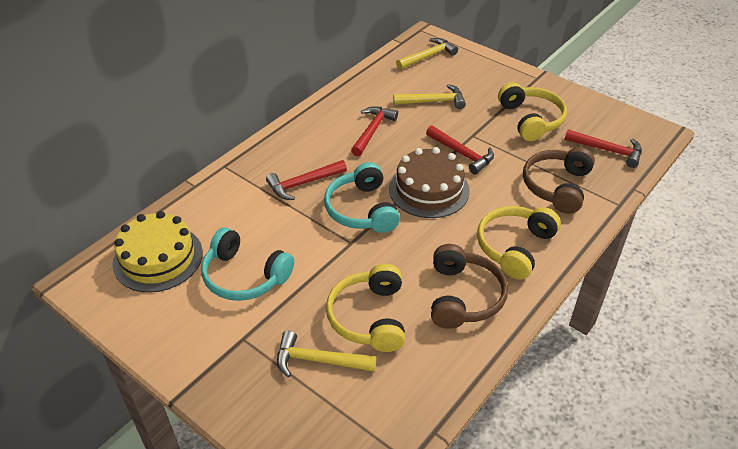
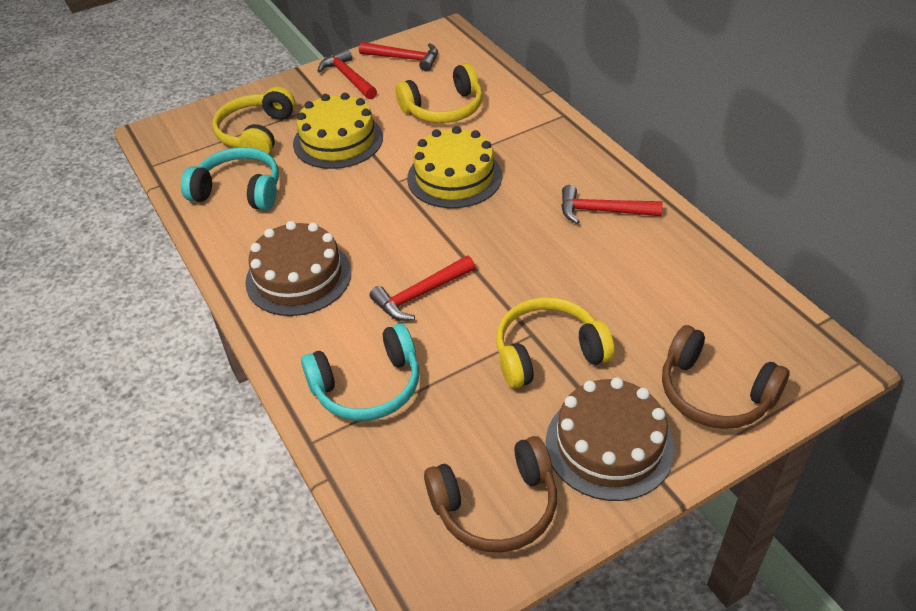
brown cake: [389,147,470,218] = 1 -> [245,221,351,316] [546,377,675,501] = 2
yellow cake: [112,211,203,293] = 1 -> [293,93,383,169] [407,126,502,208] = 2
yellow hammer: [277,331,376,378] [393,84,466,109] [396,38,458,69] = 3 -> none = 0

